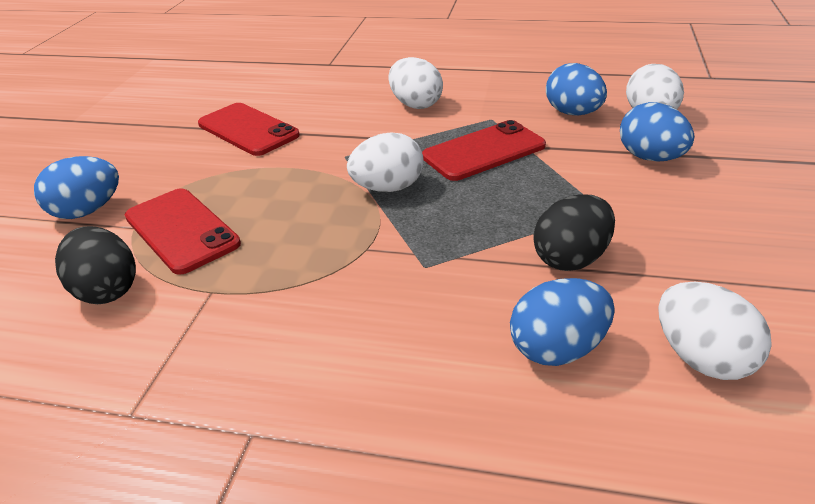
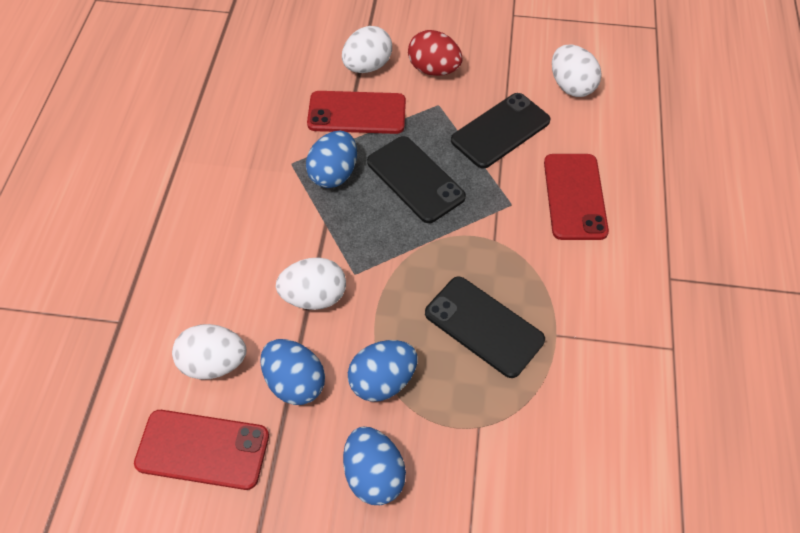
black egg: [55,226,136,304] [533,194,615,271] = 2 -> none = 0
black phone: none = 0 -> [367,136,466,223] [425,277,545,378] [451,93,551,169] = 3
red egg: none = 0 -> [408,30,462,76] = 1

